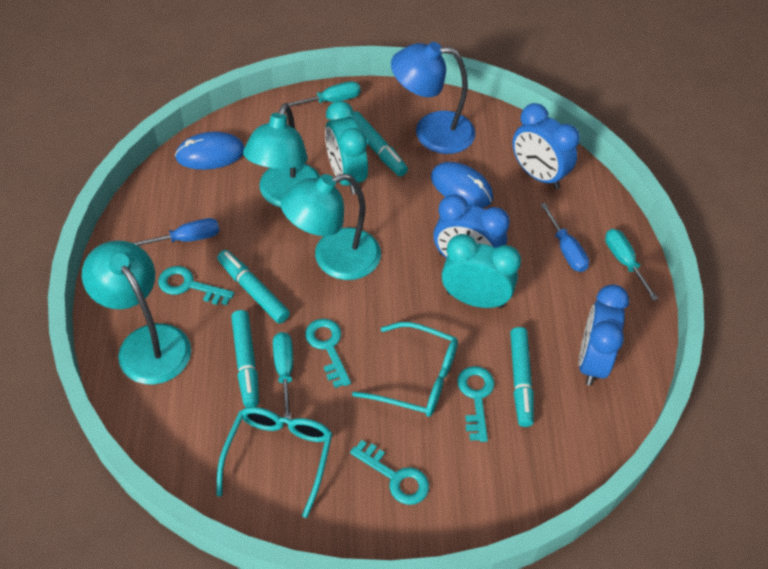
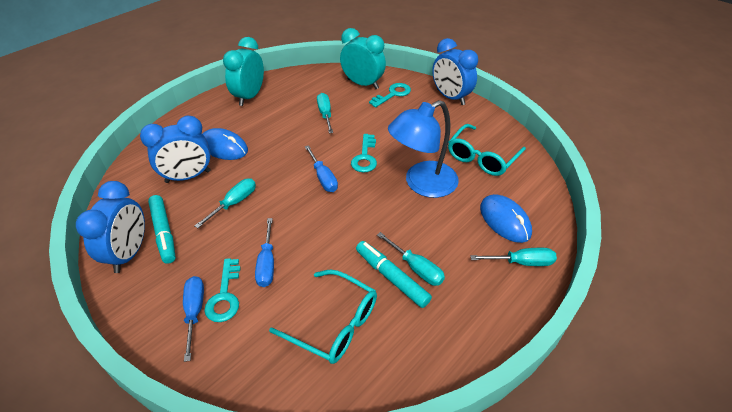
blue screwdriver: [132,218,219,246] [540,203,589,272] = 2 -> [183,276,204,362] [255,218,274,287] [305,145,338,192] = 3
turquoise key: [158,266,234,305] [305,319,351,388] [350,440,429,505] [457,366,495,442] = 4 -> [204,258,241,322] [351,134,377,173] [369,83,411,108] = 3
turquoise lamp: [82,240,191,385] [243,103,320,208] [280,173,381,280] = 3 -> none = 0
turquoise marker: [217,250,290,324] [231,310,259,407] [350,111,408,176] [510,327,534,427] = 4 -> [148,195,176,264] [356,241,432,308] = 2
turquoise screwdriver: [273,332,293,419] [287,81,361,107] [605,229,659,301] = 3 -> [195,179,256,228] [317,93,333,133] [377,232,445,286] [471,248,557,266] = 4

